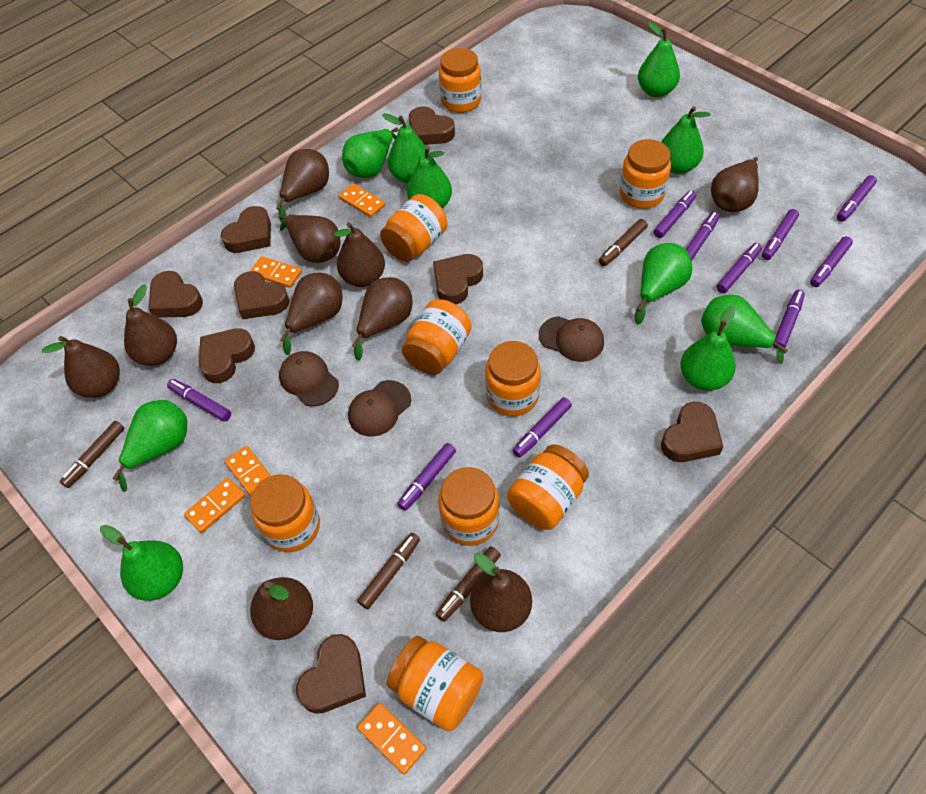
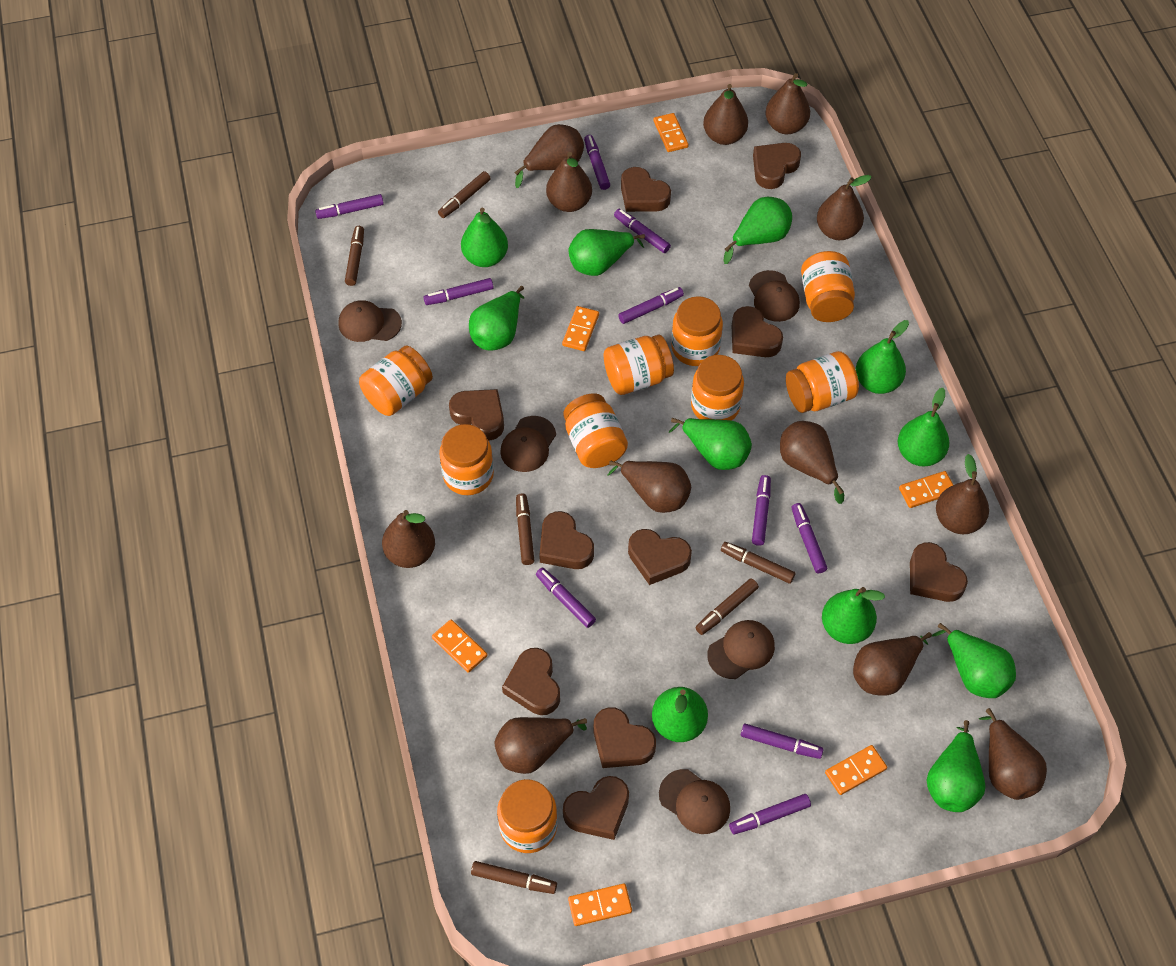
brown cap: [279,351,339,407] [348,380,411,437] [539,316,604,362] = 3 -> [338,300,402,342] [500,416,556,472] [659,769,730,834] [707,620,775,679] [749,270,800,322] = 5
brown heart: [148,271,203,318] [199,328,255,383] [221,206,271,253] [234,271,289,319] [296,634,366,714] [409,106,455,145] [433,254,483,304] [661,402,723,462] = 8 -> [449,389,504,441] [502,648,560,715] [539,511,594,569] [563,776,629,840] [593,707,656,768] [621,167,671,212] [628,529,692,585] [732,306,783,357] [753,143,801,189] [910,542,968,602] = 10
brown marker: [60,421,125,488] [357,533,420,609] [436,546,501,622] [599,219,648,266] = 4 -> [345,226,364,286] [438,171,491,218] [471,861,557,894] [516,493,534,565] [695,578,759,635] [721,542,795,584] = 6
brown pear: [42,336,120,398] [124,284,177,366] [250,577,313,640] [276,149,329,222] [279,215,341,263] [280,273,343,355] [334,222,385,287] [352,277,412,361] [470,553,532,632] [711,157,759,212] = 10 -> [382,510,435,568] [494,717,587,774] [514,124,584,188] [546,152,592,212] [607,461,691,513] [703,84,748,145] [765,73,810,134] [780,421,844,504] [817,175,872,240] [853,632,932,696] [936,454,989,534] [979,708,1047,800] = 12
green pear: [100,525,183,601] [112,400,187,492] [342,128,398,178] [382,113,429,183] [407,146,452,208] [635,243,693,324] [638,22,680,97] [661,106,711,174] [680,305,736,391] [701,295,788,364] = 10 -> [461,208,508,267] [469,286,524,351] [568,229,645,276] [652,687,708,742] [669,418,752,470] [723,197,792,264] [822,587,885,644] [856,320,909,394] [898,388,950,466] [926,720,985,812] [932,623,1016,698] = 11
orange domino: [184,477,245,533] [225,446,271,497] [250,256,302,288] [339,183,385,217] [357,703,426,775] = 5 -> [432,619,488,673] [562,306,599,351] [568,883,632,926] [653,113,689,152] [825,745,887,795] [899,471,953,508] = 6

